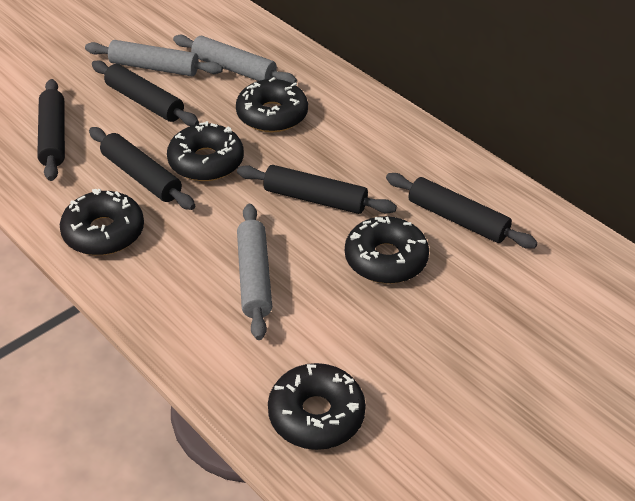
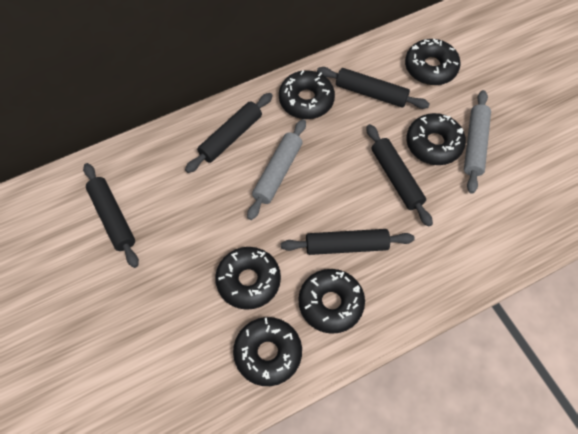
black donut: [60,189,144,255] [167,121,244,181] [236,77,308,132] [268,363,366,450] [345,216,429,284] = 5 -> [215,247,281,310] [233,317,302,386] [279,70,335,119] [299,269,365,334] [405,39,461,85] [407,113,466,165] = 6
grey rolling pin: [85,40,223,76] [173,35,297,84] [237,204,272,340] = 3 -> [247,119,306,220] [464,90,491,194] = 2

